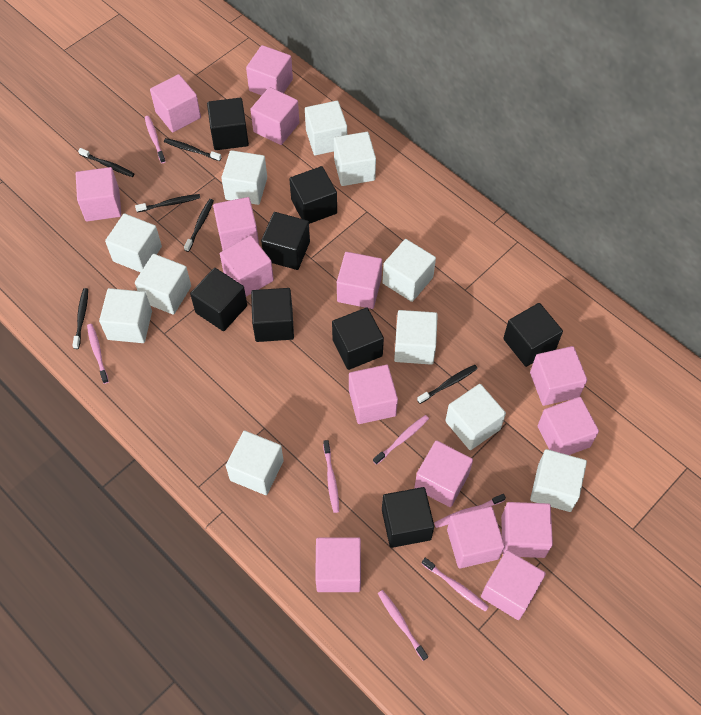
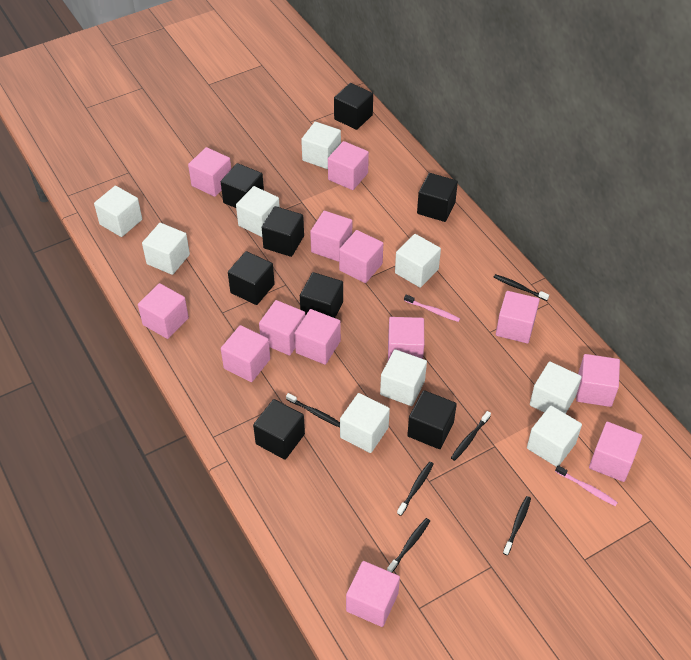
pink cube: [76,167,121,221] [150,74,201,132] [213,197,259,250] [220,236,274,297] [246,45,293,95] [250,87,299,145] [315,537,361,592] [337,252,382,309] [349,365,398,424] [414,440,473,507] [447,506,505,569] [481,550,546,620] [501,502,553,558] [530,346,587,406] [537,397,599,455] = 15 -> [138,283,189,339] [188,147,231,197] [221,325,270,382] [259,300,305,356] [295,309,341,365] [310,211,352,262] [328,141,369,190] [339,230,383,283] [346,561,400,627] [388,317,424,360] [496,291,540,343] [576,354,620,407] [589,422,642,482] = 13
pink toothbrush: [87,324,109,384] [145,116,166,163] [323,440,339,513] [373,415,429,465] [378,590,428,661] [422,558,489,612] [434,494,506,528] = 7 -> [404,295,460,322] [555,465,618,506] = 2
white cube: [99,288,152,343] [105,213,162,273] [135,254,191,315] [221,150,267,205] [226,431,284,495] [305,101,347,155] [334,132,376,186] [383,239,436,302] [394,310,438,365] [445,384,506,450] [530,449,587,512] = 11 -> [94,186,142,237] [142,223,190,275] [236,186,280,237] [301,122,341,169] [340,393,390,453] [380,349,427,406] [395,234,441,288] [527,405,582,467] [530,361,582,414] = 9

